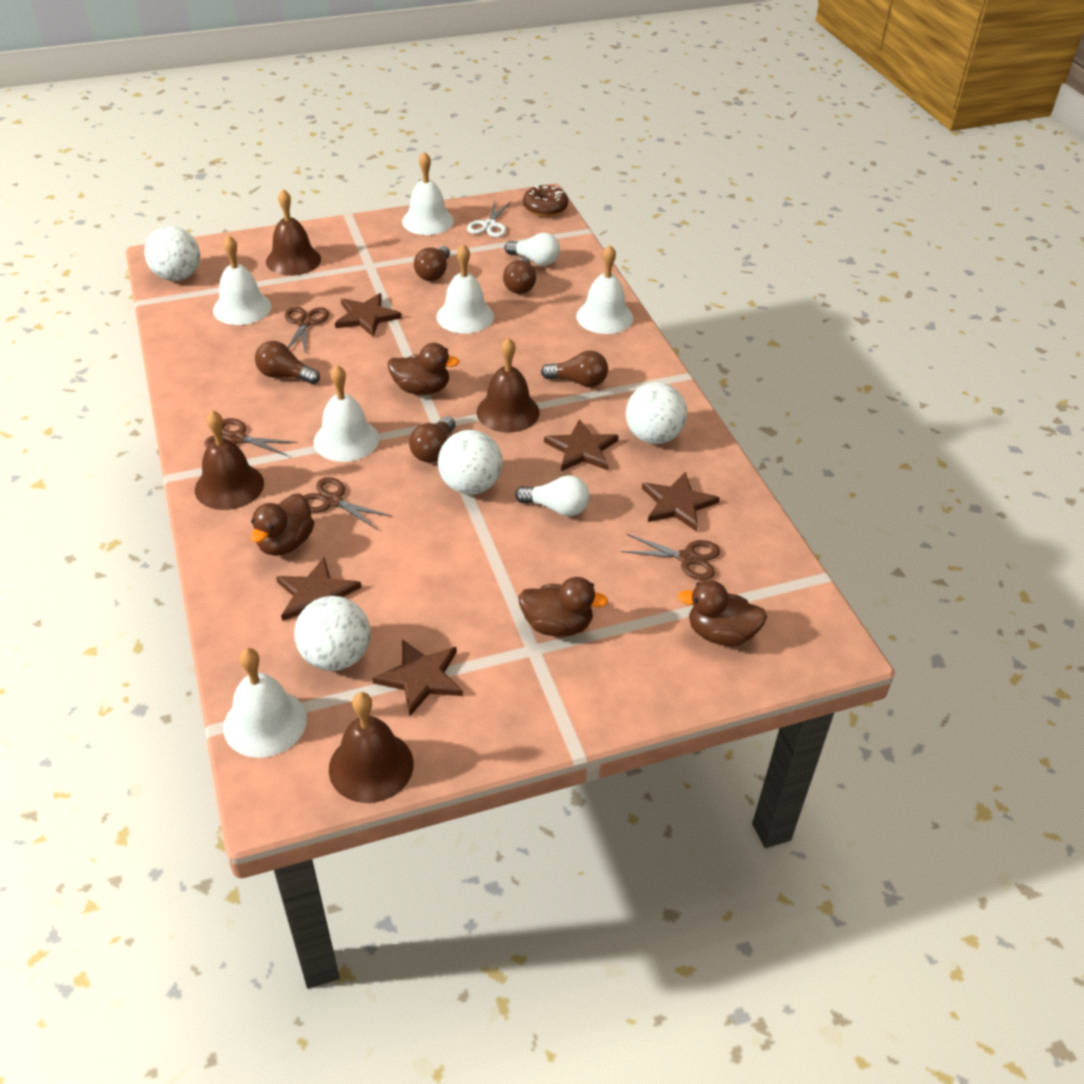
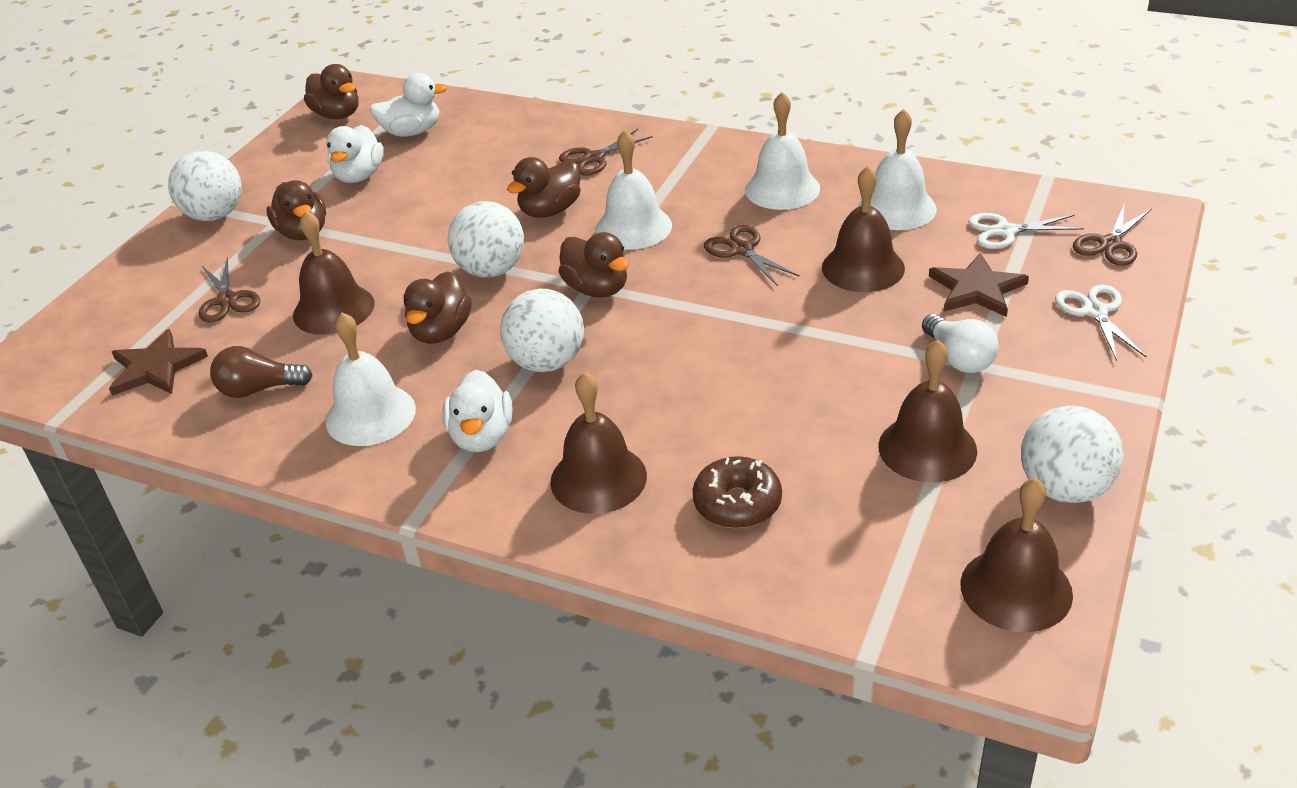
brown bell: [195,410,264,510] [266,189,321,276] [329,692,414,803] [477,338,540,433] = 4 -> [293,211,375,335] [550,372,647,514] [822,166,905,292] [878,340,977,483] [960,478,1073,632] = 5
brown duck: [250,493,314,556] [388,343,460,395] [518,577,608,637] [678,580,767,646] = 4 -> [267,180,326,240] [304,64,359,119] [404,271,472,344] [507,157,581,217] [558,232,629,297] = 5
brown light bulb: [255,341,320,384] [409,416,455,462] [414,246,450,281] [503,257,536,294] [541,351,608,387] = 5 -> [210,346,313,398] = 1
brown star: [276,557,361,621] [335,293,402,337] [372,639,463,716] [544,419,619,471] [642,472,720,532] = 5 -> [109,329,208,396] [929,253,1029,317] = 2
white bell: [213,235,271,325] [223,648,307,758] [314,365,379,462] [402,151,454,235] [436,244,494,334] [576,245,634,334] = 6 -> [326,312,416,446] [595,130,672,250] [745,92,820,210] [858,109,937,230] = 4
white duck: none = 0 -> [326,125,384,183] [369,73,448,137] [443,370,513,452] = 3
white light bulb: [505,233,560,266] [515,475,590,516] = 2 -> [922,314,999,373] = 1
white scissors: [467,200,511,237] = 1 -> [968,213,1084,249] [1055,285,1147,361] = 2

